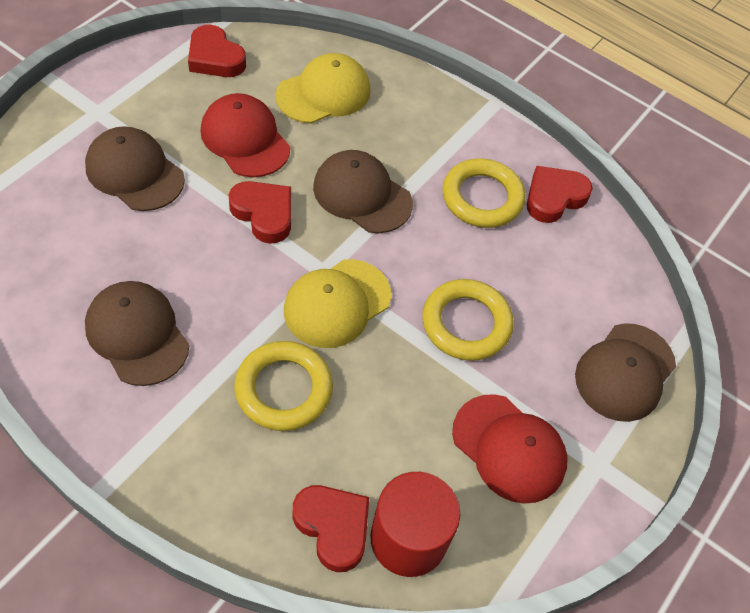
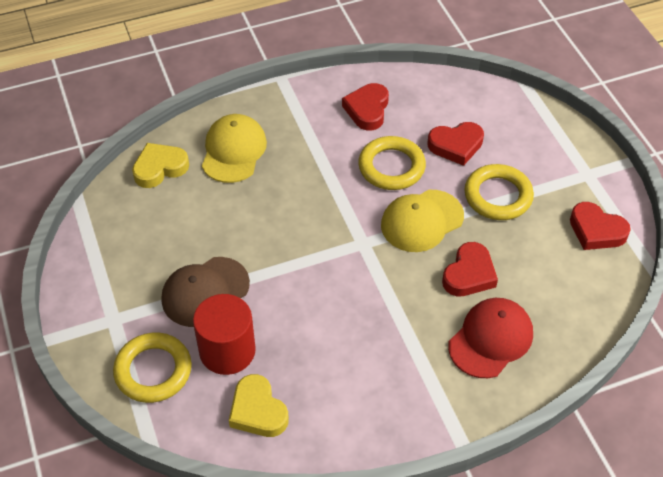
brown cap: [85,126,185,211] [85,281,190,386] [313,150,413,233] [575,323,676,422] = 4 -> [162,257,250,327] = 1
red cap: [200,93,290,177] [452,394,568,504] = 2 -> [448,298,533,378] = 1
yellow heart: none = 0 -> [132,143,189,188] [229,374,289,437] = 2

